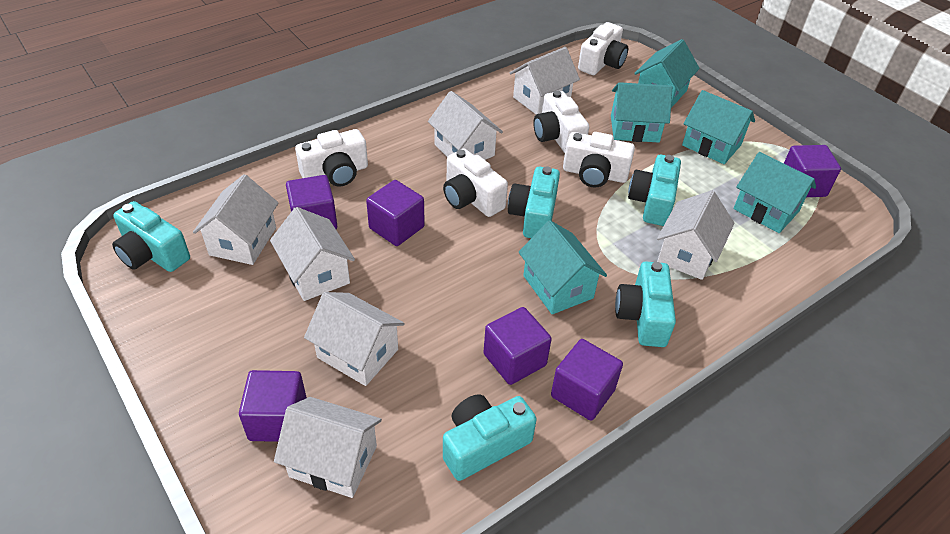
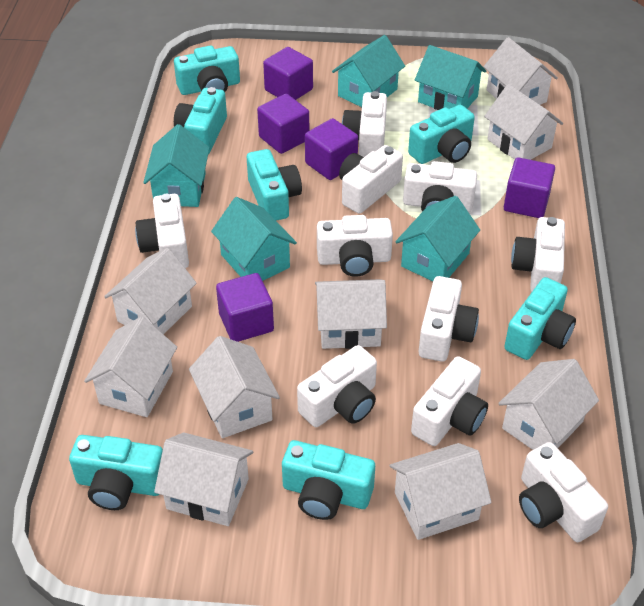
purple cube: [239,370,307,442] [286,175,337,229] [366,180,425,246] [483,307,552,385] [551,339,623,421] [784,145,841,197] = 6 -> [216,273,274,342] [257,94,309,154] [263,47,313,100] [305,118,358,180] [504,157,555,218] = 5
turquoise camera: [112,201,190,272] [443,394,537,481] [508,166,560,238] [615,261,676,347] [628,155,681,226] = 5 -> [69,435,163,510] [174,46,240,95] [174,87,227,154] [247,149,302,221] [282,440,375,520] [408,105,475,164] [504,277,576,360] = 7
white camera: [295,129,368,187] [443,148,508,217] [533,90,589,153] [563,132,635,187] [578,22,628,75] = 5 -> [135,194,189,268] [297,345,377,427] [317,215,393,277] [339,145,403,214] [342,91,387,157] [403,161,477,212] [411,356,488,446] [419,276,479,362] [511,217,565,292] [519,442,608,542] = 10
white house: [193,174,279,265] [270,207,355,301] [274,397,382,498] [304,292,405,386] [428,91,503,160] [510,47,580,115] [657,190,735,280] = 7 -> [84,317,177,417] [104,248,197,335] [154,432,253,526] [189,336,280,438] [315,279,387,349] [390,443,492,540] [483,37,558,105] [484,84,563,160] [498,359,599,450] = 9

